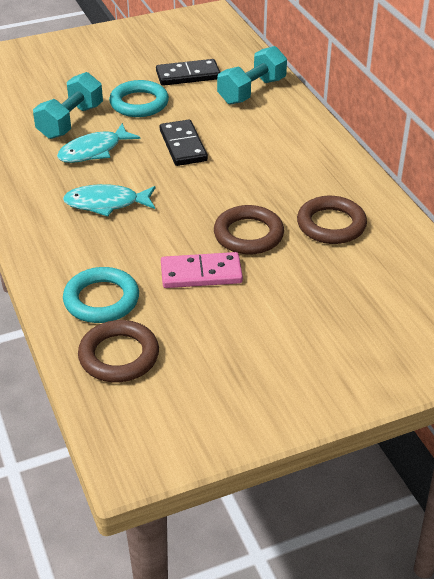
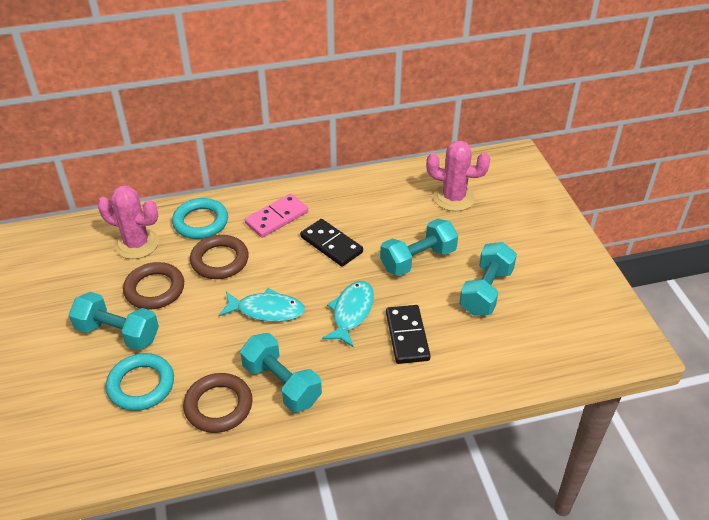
pink cactus: none = 0 -> [97,185,159,259] [426,140,490,211] = 2
turquoise dumbbell: [33,72,103,139] [217,46,287,104] = 2 -> [69,292,159,350] [240,333,322,412] [380,219,458,276] [459,242,517,316] = 4

